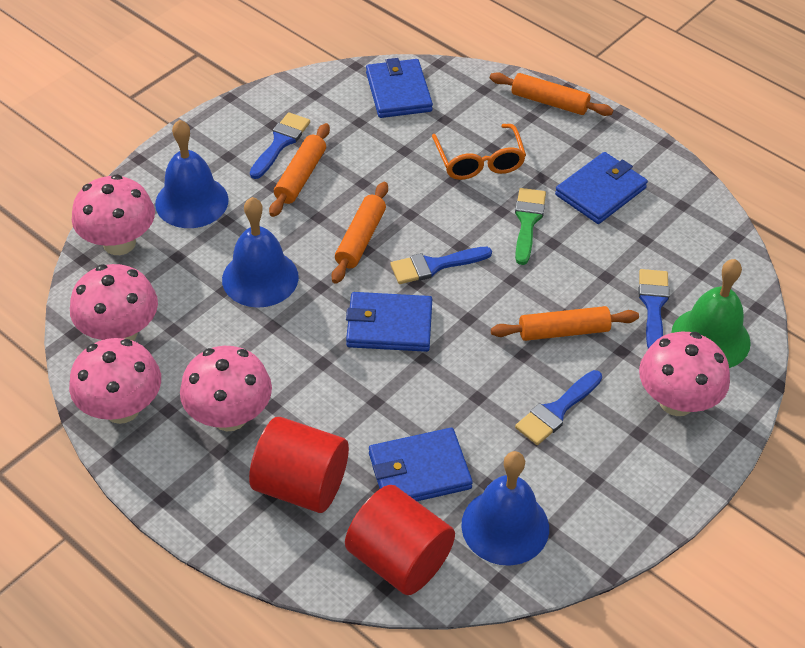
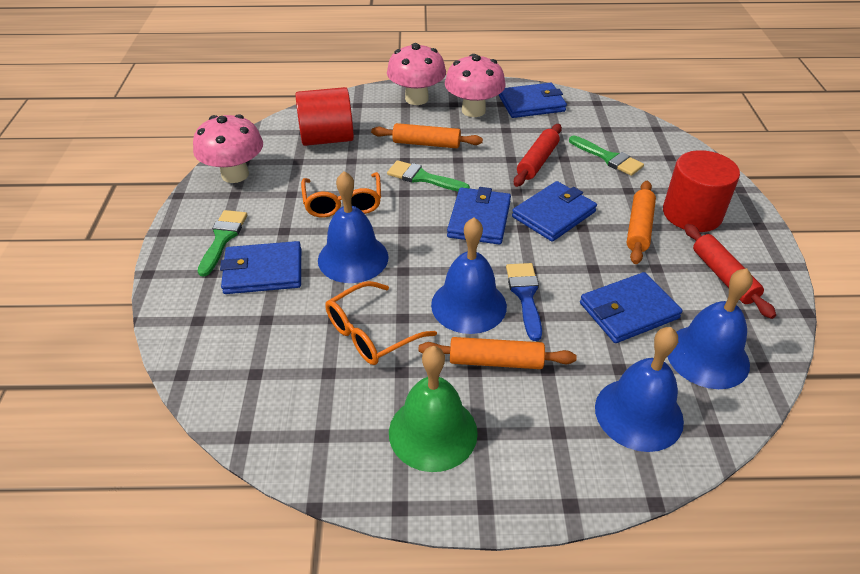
blue bell: [155,120,229,228] [222,197,299,308] [461,451,549,566] = 3 -> [318,171,389,283] [431,217,507,334] [595,327,684,452] [667,268,753,389] = 4
blue brush: [250,112,310,179] [390,247,492,284] [515,370,602,445] [639,269,670,349] = 4 -> [506,263,542,341] = 1
blue wallet: [346,292,432,352] [366,58,433,118] [369,428,473,501] [555,152,648,224] = 4 -> [220,241,301,294] [447,187,511,245] [499,83,567,118] [512,181,597,242] [580,272,683,343] = 5
green brush: [515,188,546,265] = 1 -> [198,210,247,277] [387,160,470,191] [569,136,644,176] = 3
orange glasses: [432,124,526,180] = 1 -> [301,172,381,218] [325,281,437,365] = 2
orange rolling pin: [269,123,330,217] [332,182,388,284] [490,72,613,116] [491,306,639,341] = 4 -> [371,123,483,148] [418,337,577,369] [627,181,656,264] = 3
pink mushroom: [69,338,161,424] [70,264,158,341] [72,174,155,255] [180,346,272,431] [639,332,730,416] = 5 -> [193,114,263,183] [387,43,446,105] [445,54,505,117] = 3
red rolling pin: none = 0 -> [514,124,562,187] [684,224,776,319] = 2

